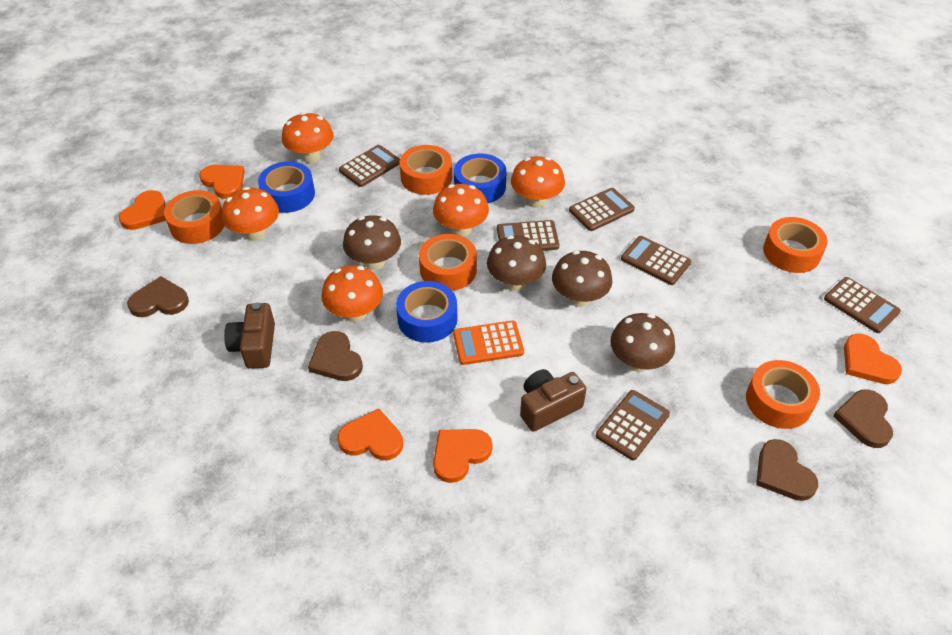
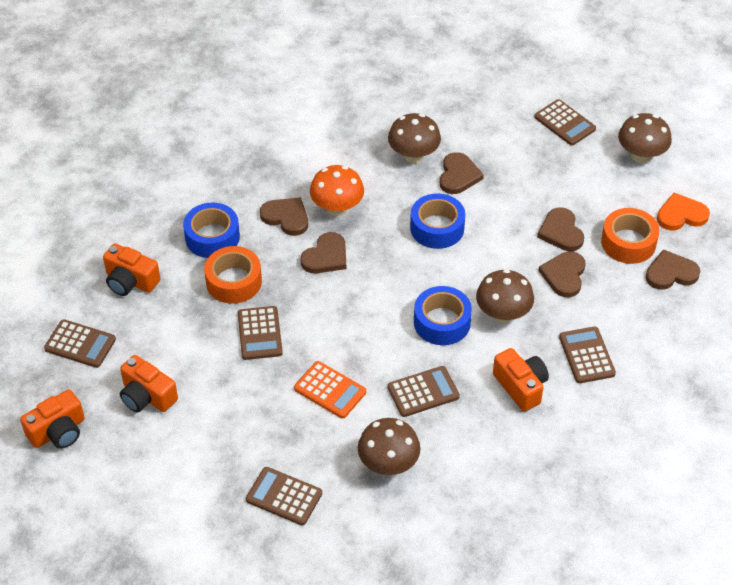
brown camera: [224,302,275,369] [520,369,586,432] = 2 -> none = 0
brown heart: [127,276,189,317] [308,331,363,381] [756,439,818,501] [833,389,893,448] = 4 -> [260,197,308,236] [300,232,346,273] [440,152,484,194] [537,207,584,251] [539,251,586,297] [646,249,700,290] = 6
orange camera: none = 0 -> [20,390,85,449] [103,244,160,296] [120,355,178,413] [493,348,549,412] = 4
orange heart: [119,190,166,230] [199,165,245,199] [337,409,403,460] [433,429,493,483] [844,334,902,384] = 5 -> [657,193,710,230] = 1
orange mushroom: [222,187,279,241] [282,112,333,163] [322,265,383,322] [433,184,489,237] [511,156,565,208] = 5 -> [310,165,364,216] = 1
orange tape: [164,190,225,244] [400,145,452,195] [419,234,477,291] [746,360,820,429] [763,217,828,273] = 5 -> [204,246,262,304] [601,208,659,264] = 2

